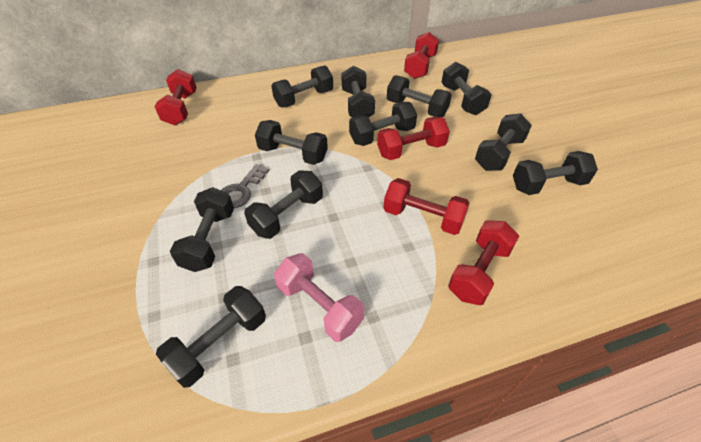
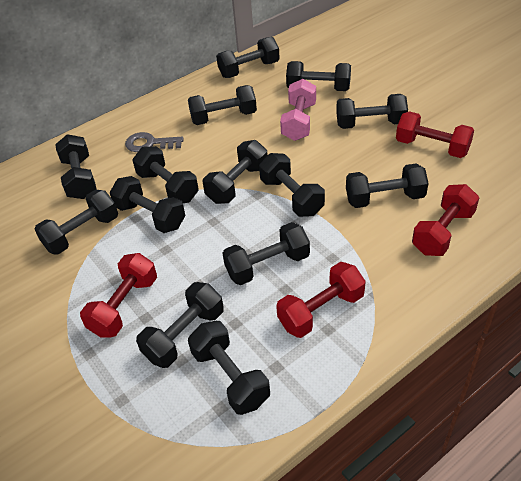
black dumbbell: [156,286,266,388] [170,187,234,272] [244,170,323,239] [255,120,328,165] [271,65,333,107] [341,66,375,117] [349,102,417,146] [387,75,452,117] [441,62,492,115] [475,113,532,171] [513,151,598,195] = 11 -> [34,190,118,255] [55,134,97,199] [110,176,185,233] [132,146,199,203] [136,282,224,368] [188,85,257,125] [188,321,270,415] [203,140,268,204] [216,37,280,78] [222,222,310,285] [259,153,325,217] [286,61,351,91] [336,94,408,129] [346,164,429,208] = 14
red dumbbell: [155,69,197,125] [377,117,450,160] [384,178,469,235] [404,32,439,79] [448,220,519,305] = 5 -> [80,253,157,337] [276,262,366,338] [396,111,474,158] [412,184,479,256] = 4

